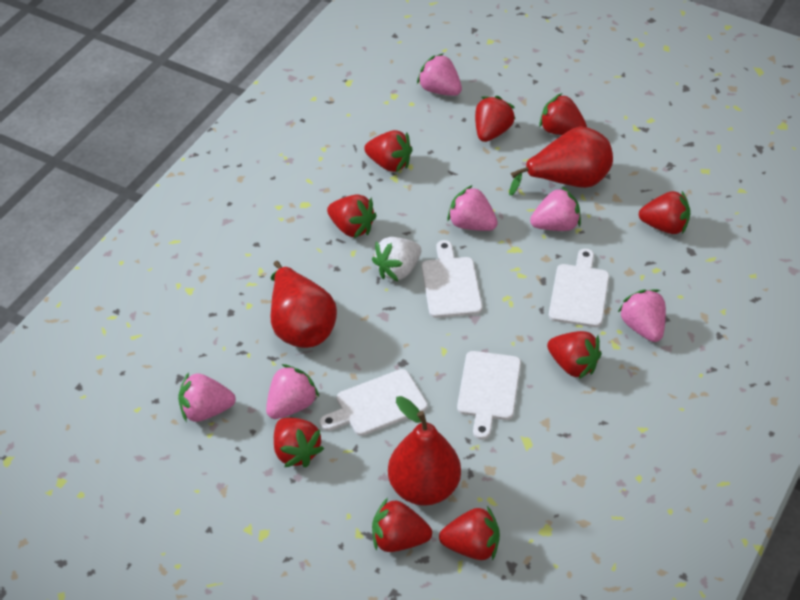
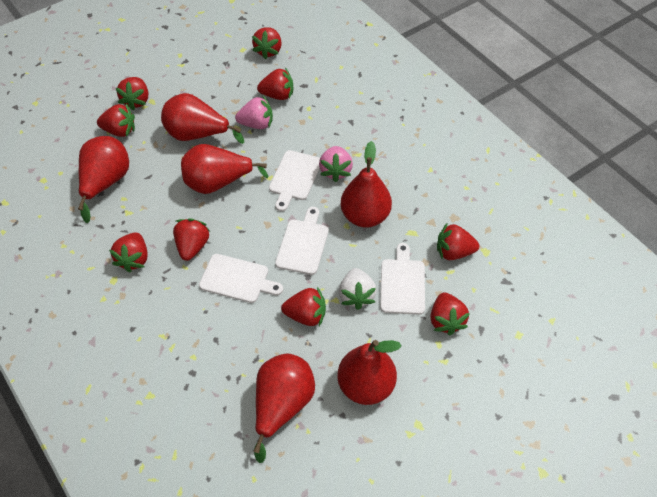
pink strawberry: [178,372,236,422] [266,364,319,419] [417,53,462,96] [447,185,498,231] [530,187,581,231] [618,289,666,342] = 6 -> [235,96,273,129] [319,146,353,182] = 2
red pear: [271,261,337,348] [388,396,461,506] [509,126,613,195] = 3 -> [78,136,129,223] [161,93,244,144] [181,144,269,194] [253,353,315,463] [337,340,401,405] [341,141,392,228] = 6

